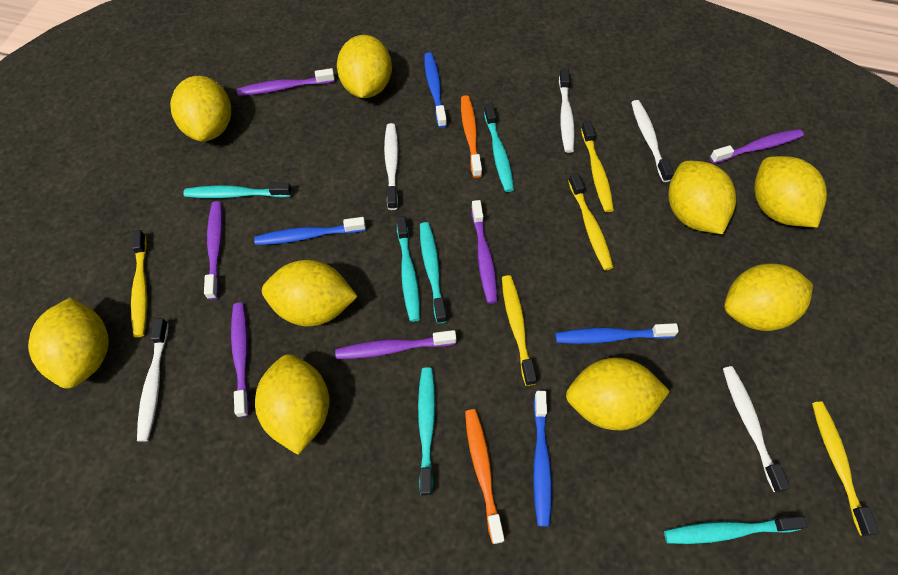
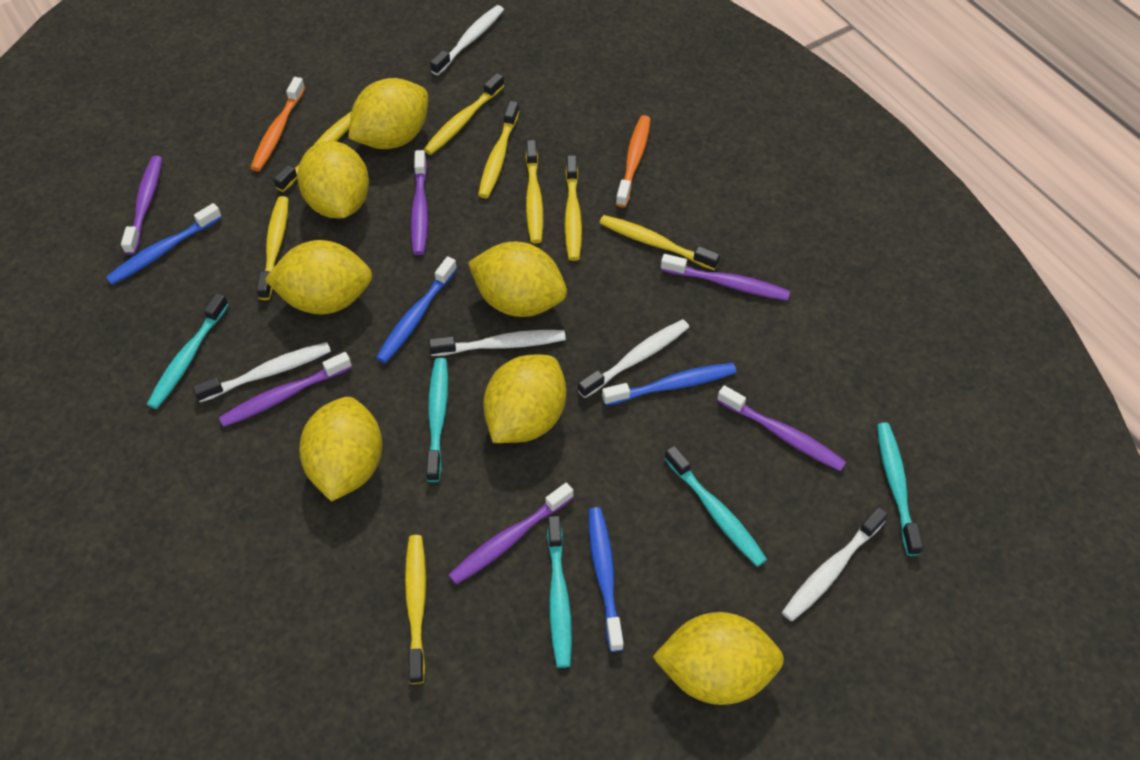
turquoise toothbrush: [183,183,292,198] [396,216,420,322] [418,367,435,495] [420,222,447,324] [484,103,514,192] [664,516,807,544] = 6 -> [147,293,229,409] [426,358,448,482] [547,516,572,668] [664,445,767,567] [877,423,923,556] = 5
yellow lemon: [28,297,109,389] [170,76,231,142] [255,354,330,455] [262,260,358,327] [337,35,392,98] [566,357,670,430] [668,161,736,234] [724,263,813,331] [754,156,827,227] = 9 -> [265,240,372,314] [297,141,369,219] [299,397,383,502] [348,78,428,149] [468,242,567,317] [483,354,566,443] [653,612,784,705] = 7
yellow toothbrush: [131,230,147,337] [502,275,537,386] [568,173,614,270] [581,121,614,212] [812,401,879,536] = 5 -> [256,196,288,300] [273,111,352,192] [405,535,426,684] [423,73,505,155] [478,101,519,198] [525,140,543,244] [564,155,582,261] [599,215,720,270] = 8

